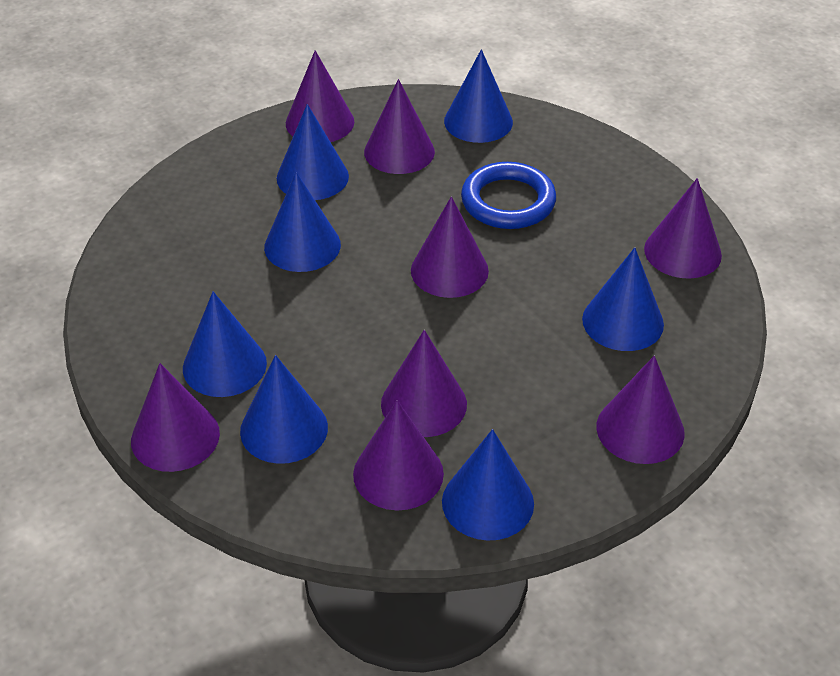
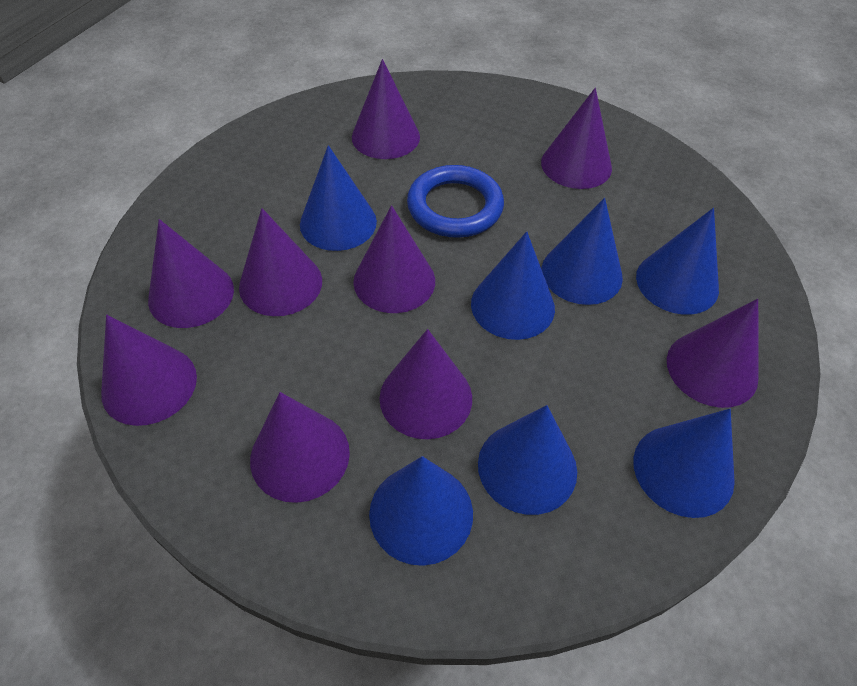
purple cone: [131,363,220,472] [286,50,355,142] [353,400,444,510] [364,79,435,174] [381,330,467,437] [411,196,489,298] [596,355,685,464] [644,178,722,279] = 8 -> [101,315,197,426] [148,219,234,328] [239,208,322,316] [250,392,350,503] [352,59,420,159] [353,205,435,313] [379,329,472,439] [541,88,612,189] [667,299,758,408] = 9

